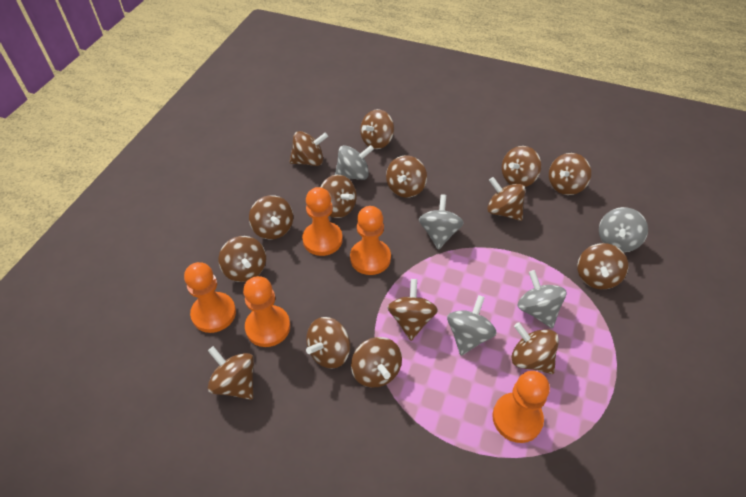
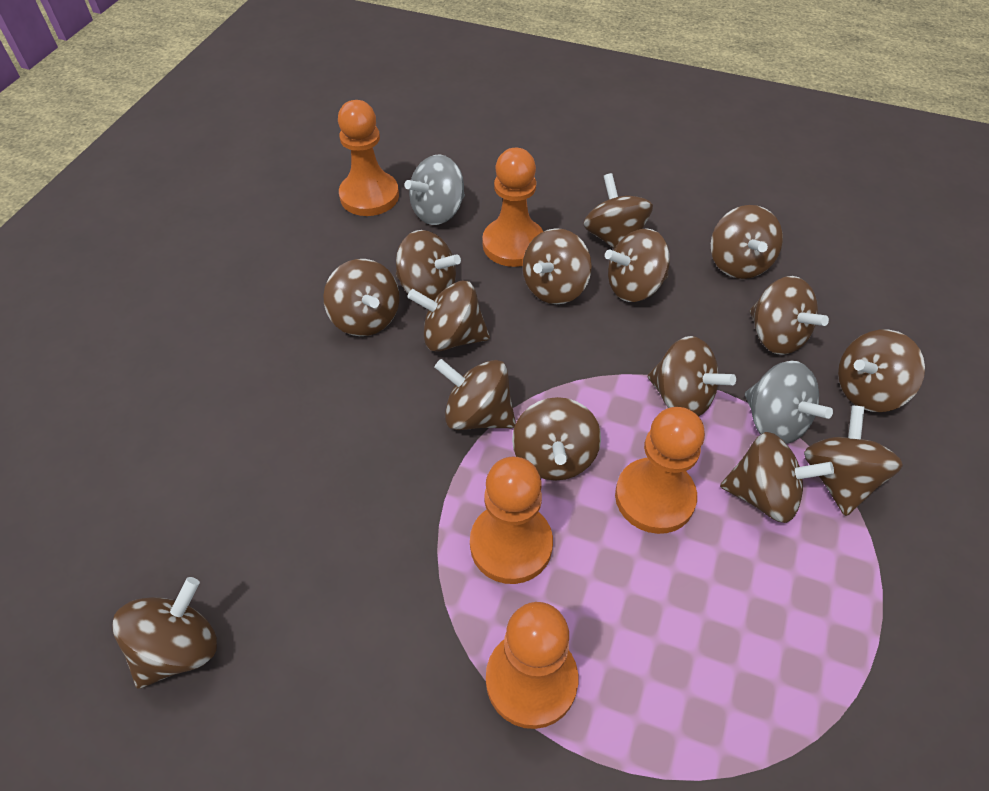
grey spinning top: [335,145,374,180] [419,194,464,250] [447,295,497,356] [518,270,566,328] [599,207,648,252] = 5 -> [405,154,465,225] [745,361,833,444] = 2

